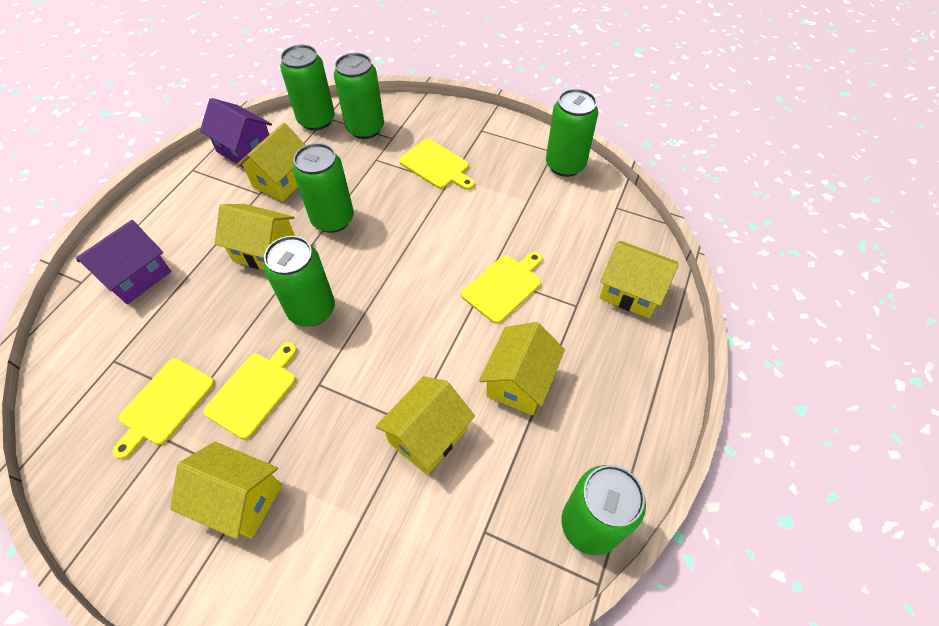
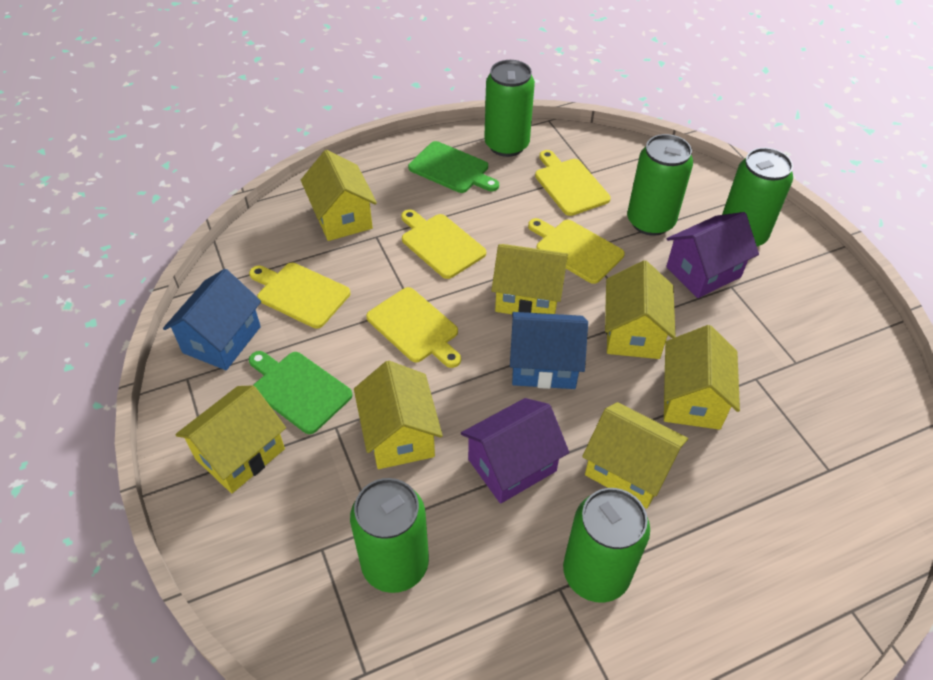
blue house: none = 0 -> [163,269,261,370] [510,312,588,389] = 2
green can: [264,236,335,327] [280,45,335,131] [293,143,354,233] [334,53,384,139] [546,89,598,177] [562,465,646,555] = 6 -> [350,478,429,593] [484,60,535,157] [563,488,650,603] [627,134,693,236] [722,148,793,247] = 5
green cutting board: none = 0 -> [249,351,353,434] [408,141,499,193] = 2
yellow cutting board: [113,358,215,459] [203,343,297,439] [399,139,475,190] [461,252,542,324] = 4 -> [249,263,350,329] [366,287,461,368] [401,209,486,279] [528,218,625,284] [535,150,611,216] = 5
yellow house: [170,442,282,539] [215,204,295,270] [237,123,306,201] [375,376,475,475] [479,322,565,415] [599,241,678,318] = 6 -> [175,385,286,493] [301,150,377,241] [354,360,443,469] [491,244,568,314] [582,402,688,509] [605,260,676,359] [664,325,740,430] = 7

